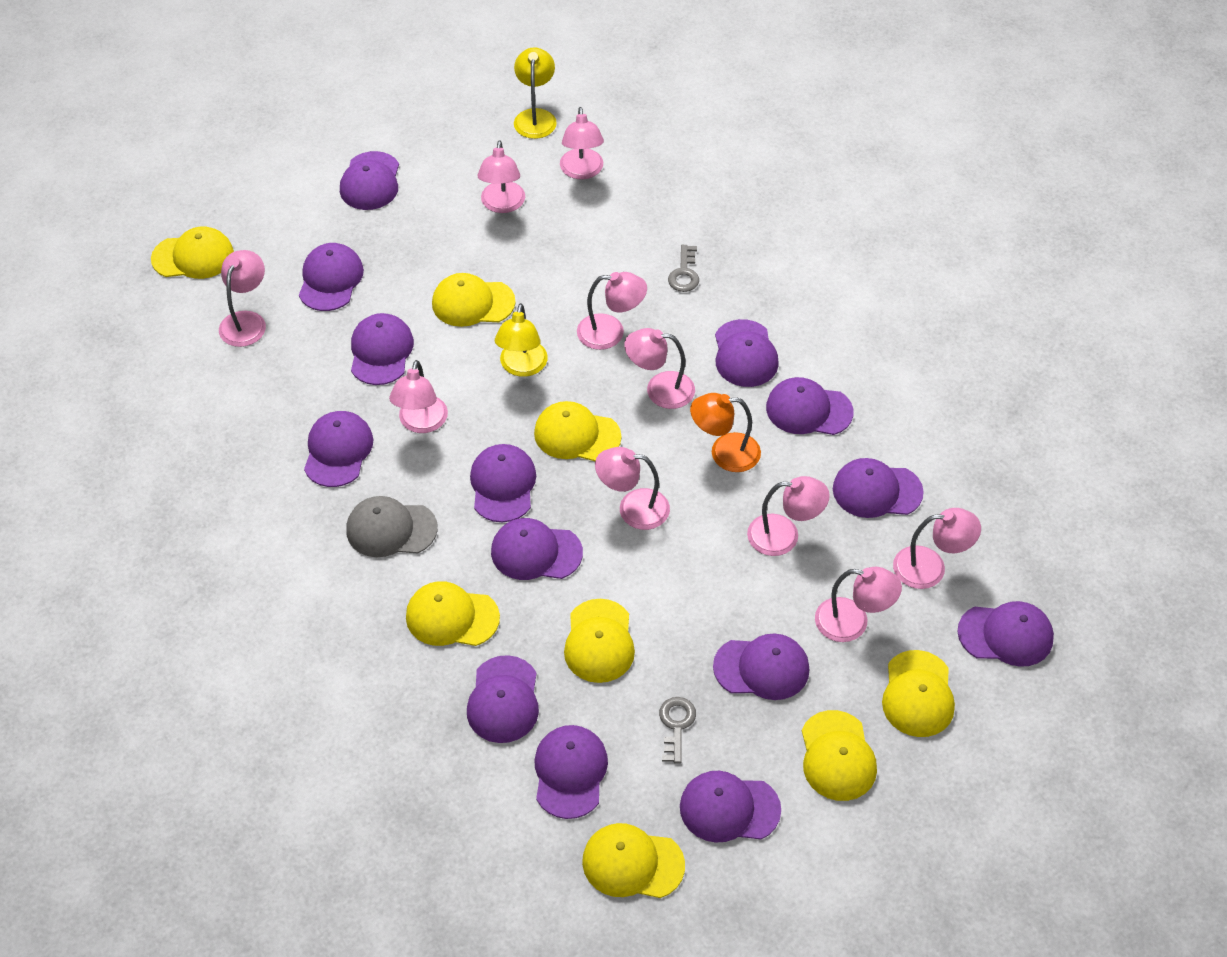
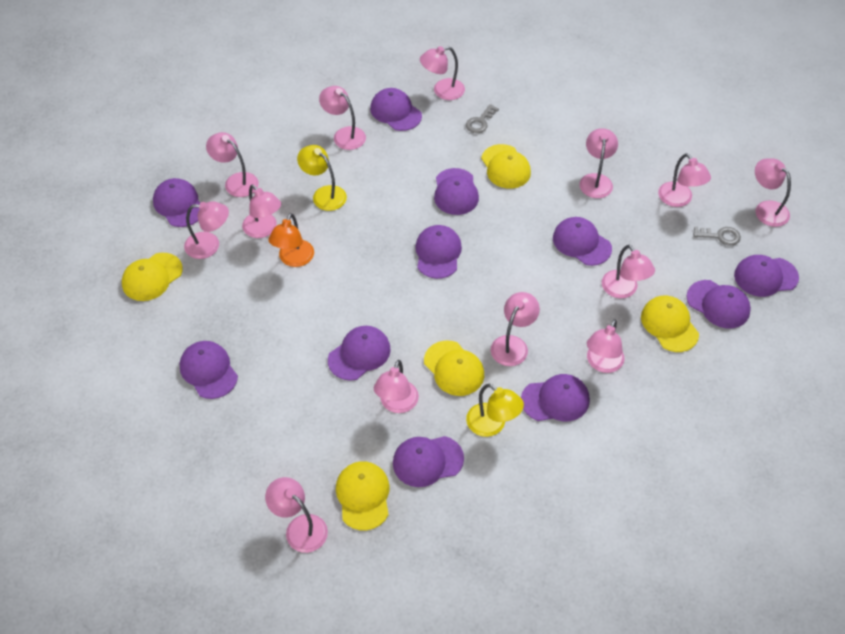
grey cap: [346,496,438,557] = 1 -> none = 0
pink lamp: [219,250,266,347] [389,360,448,433] [478,140,525,213] [560,107,604,179] [577,272,647,350] [595,447,670,530] [624,328,695,409] [747,476,830,556] [815,567,902,642] [893,508,981,589] = 10 -> [184,201,229,259] [206,132,259,197] [242,184,281,238] [265,477,328,553] [319,86,366,150] [374,360,419,413] [420,46,465,100] [491,292,540,366] [579,128,618,198] [587,319,625,373] [602,245,655,298] [658,153,711,207] [755,158,791,227] = 13
purple cap: [299,243,364,311] [304,411,373,487] [340,151,399,210] [351,313,414,385] [467,655,539,743] [470,444,536,522] [491,518,583,580] [534,725,608,819] [680,771,781,843] [713,633,809,700] [715,319,779,387] [766,377,854,435] [833,458,924,518] [958,601,1054,667] = 14 -> [153,178,200,227] [179,341,238,399] [328,326,391,381] [370,88,422,131] [393,436,464,487] [415,225,462,279] [434,168,479,215] [521,374,590,421] [553,217,612,266] [686,280,751,328] [734,255,799,297] = 11
yellow cap: [151,226,234,279] [406,581,500,646] [432,273,516,327] [534,401,622,461] [564,599,635,683] [582,823,685,898] [802,710,877,801] [882,650,955,737] = 8 -> [122,253,183,301] [336,461,390,530] [424,341,484,396] [481,144,531,189] [641,296,699,352] = 5

